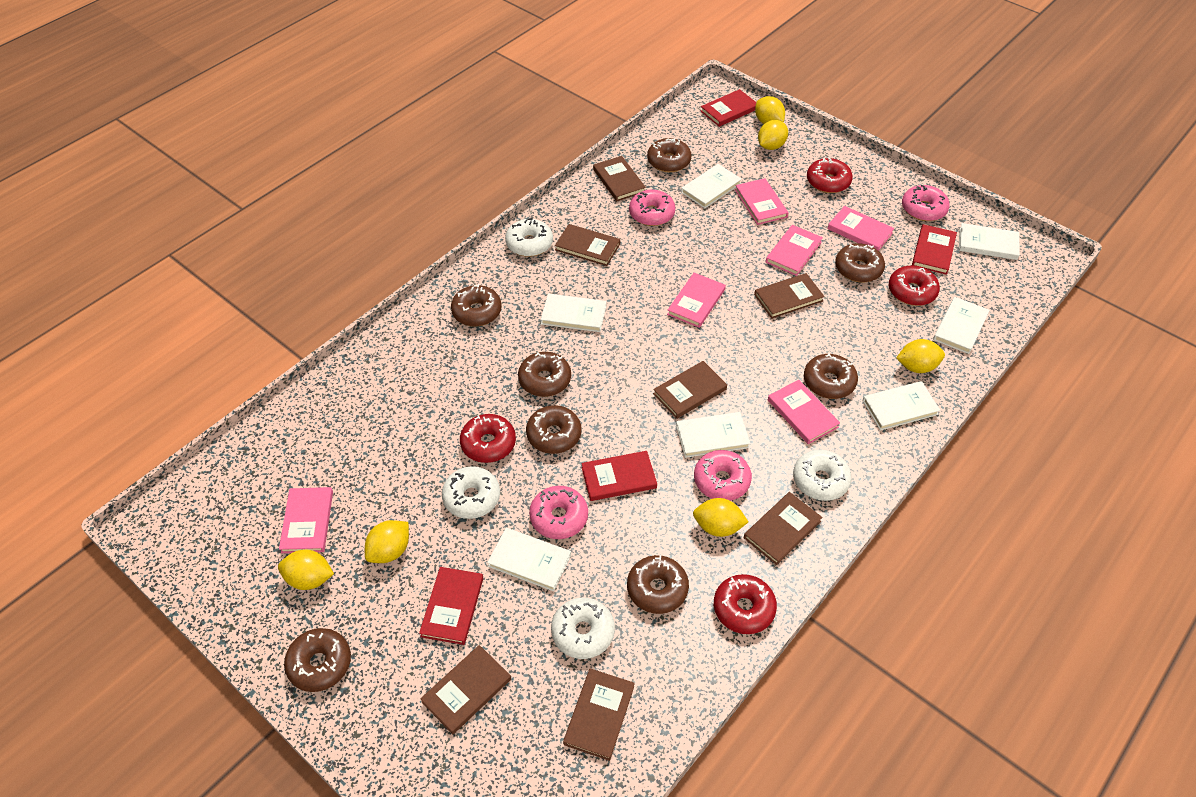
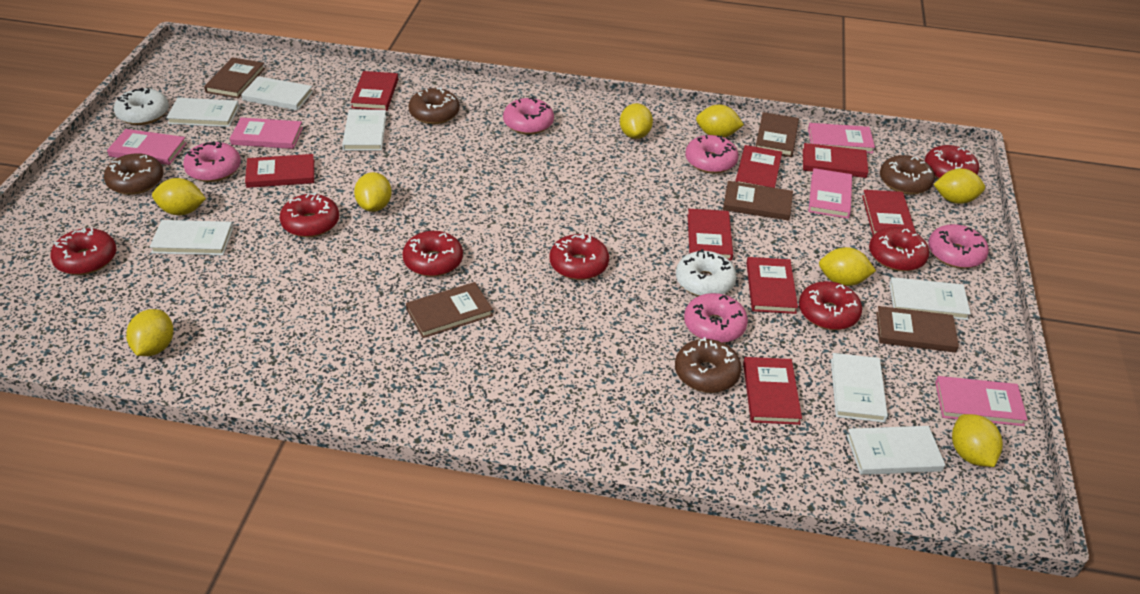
brown book: [420,645,511,734] [555,224,620,266] [563,668,635,761] [593,156,646,201] [653,361,727,419] [744,492,823,565] [754,273,825,319] = 7 -> [204,57,265,98] [406,282,493,338] [723,181,793,221] [755,112,799,157] [876,306,959,353] = 5
brown donut: [284,628,351,692] [451,284,502,327] [518,352,571,397] [526,405,582,454] [627,555,689,614] [647,138,692,172] [804,353,858,399] [835,243,885,282] = 8 -> [104,153,164,195] [409,88,460,124] [675,337,742,393] [880,155,935,195] = 4
pink book: [279,487,333,553] [667,273,726,328] [735,178,789,225] [766,225,823,276] [768,380,840,444] [827,206,894,251] = 6 -> [107,129,187,165] [230,117,303,149] [808,123,875,153] [808,168,852,219] [935,376,1028,426] = 5
pink donut: [529,486,588,539] [629,189,675,226] [694,450,752,501] [902,185,950,221] = 4 -> [183,141,241,182] [503,97,554,134] [684,293,748,343] [685,135,739,173] [928,224,989,269] = 5
red book: [419,567,484,645] [581,451,657,501] [701,89,756,127] [912,224,957,275] = 4 -> [245,154,314,188] [351,71,398,111] [688,209,733,261] [735,145,782,188] [743,357,802,425] [746,257,798,314] [803,143,868,178] [862,190,916,235] = 8
red donut: [460,414,516,463] [714,574,777,634] [807,158,853,193] [889,266,940,306] = 4 -> [50,228,116,275] [280,192,339,237] [402,231,463,277] [550,234,609,280] [799,281,862,330] [869,227,929,271] [925,145,979,179] = 7
white donut: [442,466,500,519] [505,217,553,257] [551,598,615,659] [793,449,852,501] = 4 -> [114,88,169,125] [676,249,737,296] = 2
yellow lemon: [278,550,334,590] [365,520,409,563] [693,498,748,537] [755,96,785,124] [758,120,788,150] [896,339,945,373] = 6 -> [126,309,173,356] [152,178,206,215] [354,172,392,212] [620,103,653,139] [696,105,744,138] [819,247,876,286] [934,168,985,204] [952,414,1003,467] = 8

